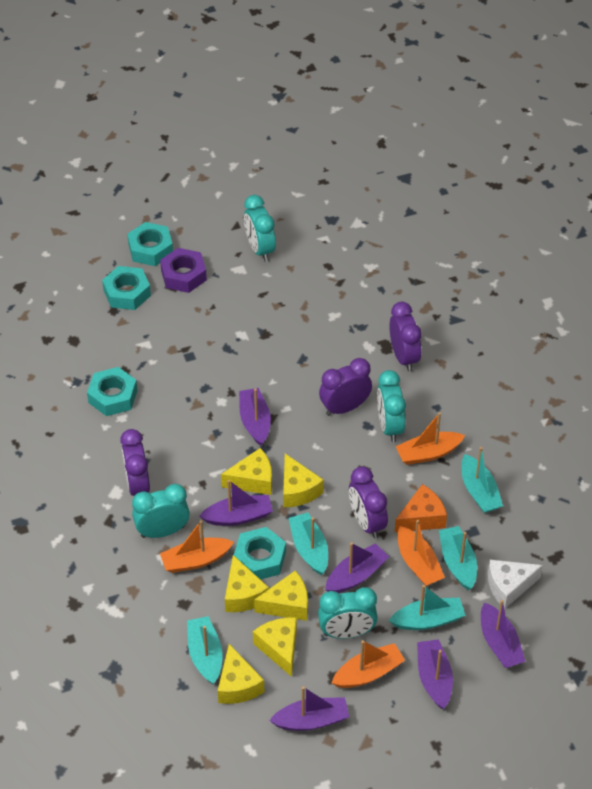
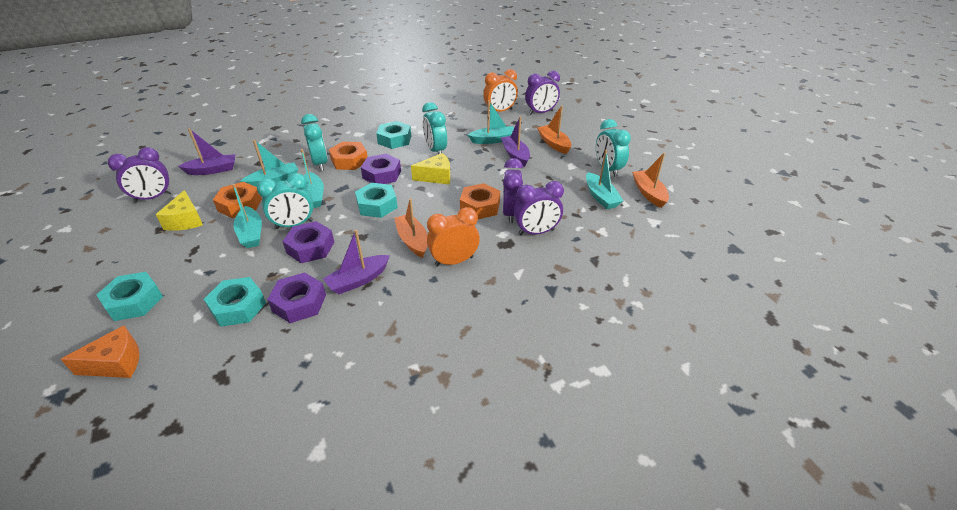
orange boat: [160,520,234,573] [332,640,405,688] [396,412,465,465] [397,520,445,586] = 4 -> [394,198,428,258] [537,105,572,154] [632,153,669,208] = 3
orange clock: none = 0 -> [427,207,480,267] [483,69,518,112] = 2
orange nut: none = 0 -> [213,182,262,218] [329,142,368,170] [460,183,500,219] = 3
purple boat: [199,480,273,526] [239,388,271,446] [269,686,349,731] [325,542,389,593] [417,639,453,709] [481,600,526,668] = 6 -> [178,129,235,175] [323,230,390,294] [501,116,530,167] = 3
purple nut: [160,248,207,293] = 1 -> [267,272,326,323] [282,221,334,263] [361,154,401,184] = 3
white cheese: [488,560,543,609] = 1 -> none = 0
yellow cheese: [218,644,264,704] [221,448,272,495] [225,555,269,612] [253,617,297,677] [254,571,308,621] [283,454,324,507] = 6 -> [156,190,203,231] [411,153,451,185] = 2

